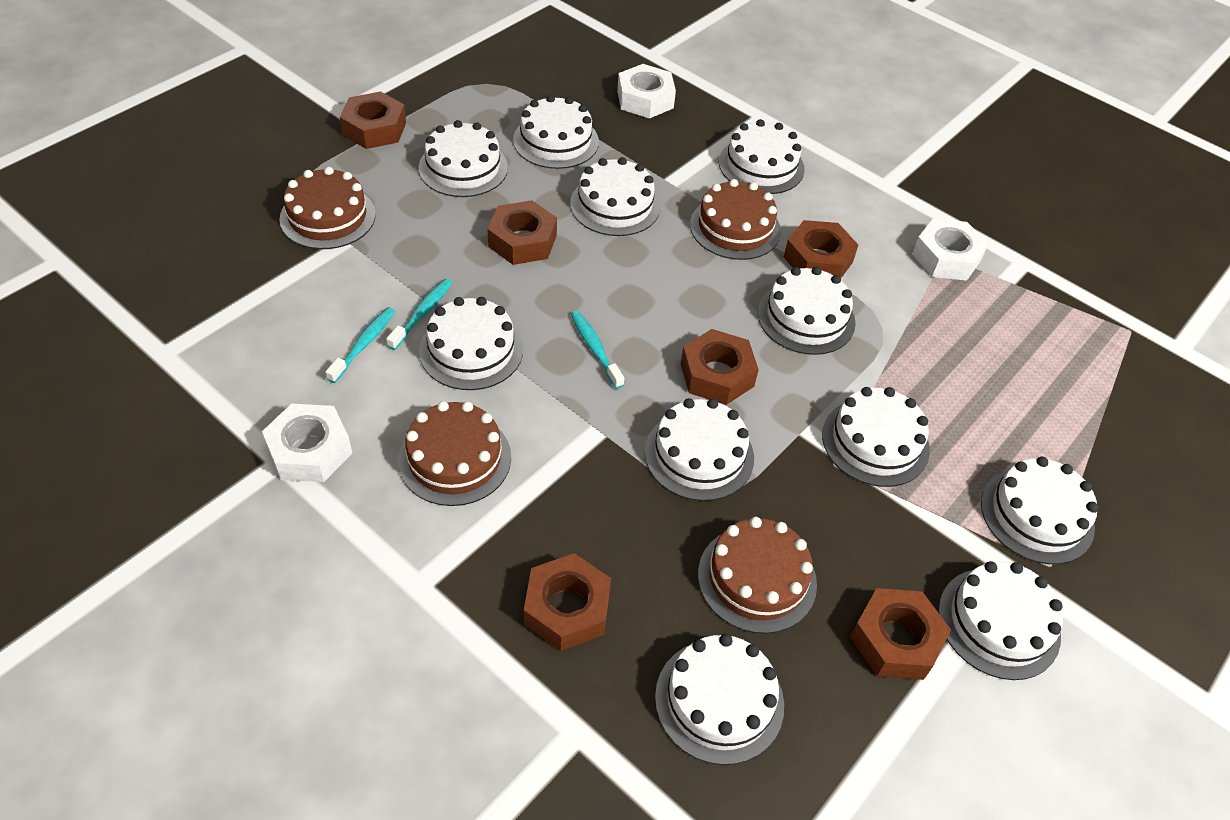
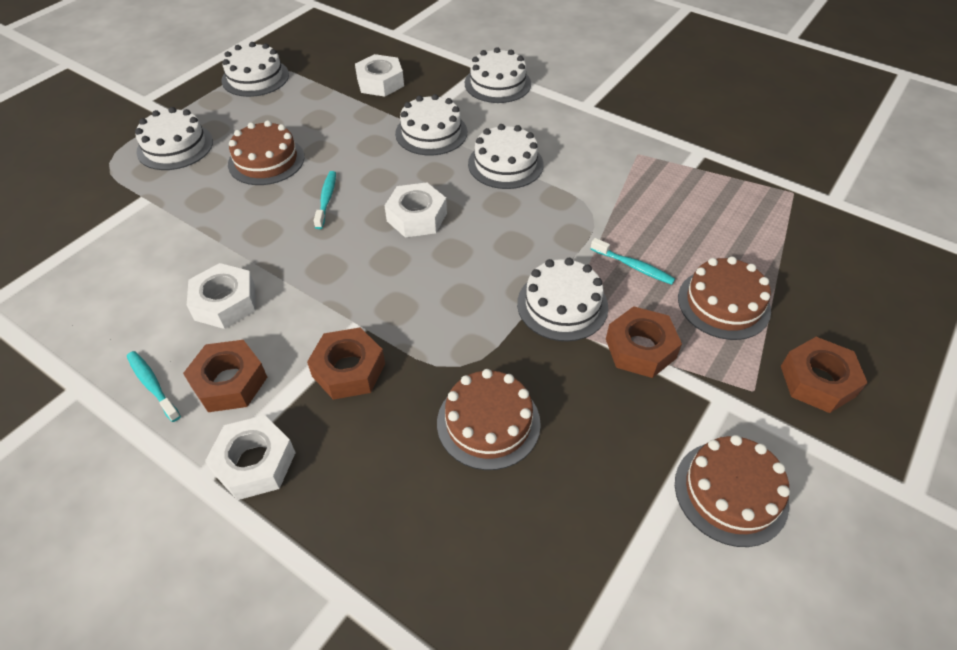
brown nut: [340,91,406,149] [487,200,557,265] [524,553,611,651] [681,329,759,405] [784,220,858,278] [850,588,951,680] = 6 -> [183,340,267,412] [307,327,385,400] [606,306,682,378] [781,337,868,413] = 4
white cake: [419,120,508,197] [419,297,523,390] [513,95,599,169] [570,157,660,236] [645,398,754,501] [655,634,784,765] [719,119,805,194] [758,267,856,355] [822,387,930,487] [938,561,1063,680] [981,457,1099,564] = 11 -> [135,107,213,170] [222,42,289,97] [395,94,467,155] [465,47,531,103] [468,124,543,189] [517,258,608,341] = 6
white nut: [262,404,352,482] [617,64,676,119] [912,218,988,281] = 3 -> [187,263,256,329] [205,415,296,500] [355,54,404,97] [385,182,447,237] = 4

